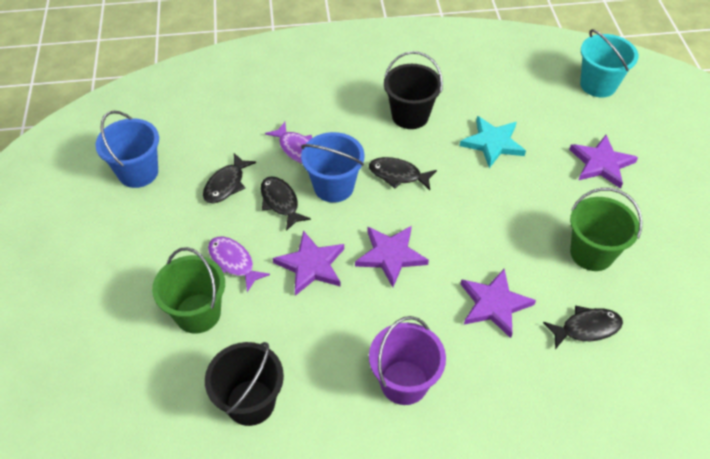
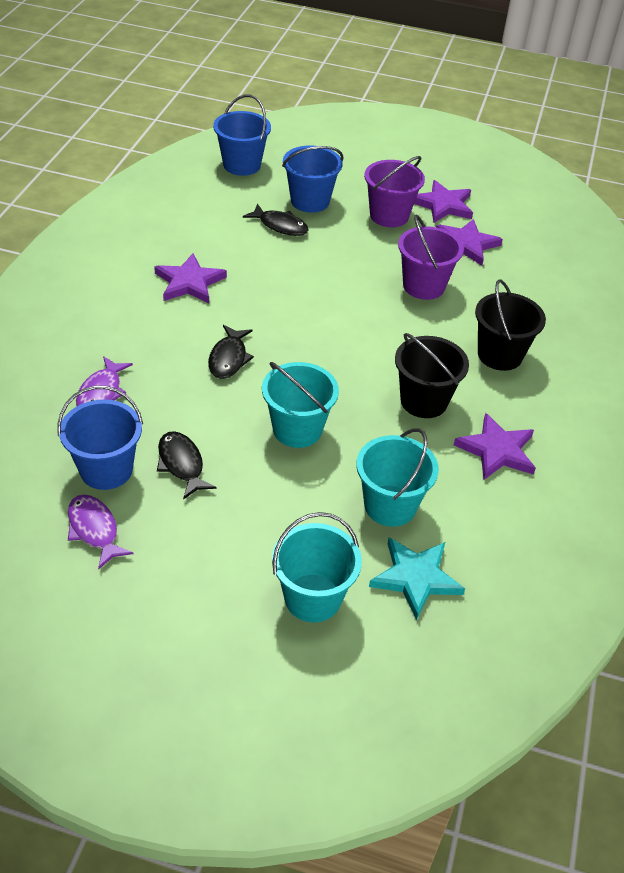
black fish: [203,153,256,203] [260,176,311,231] [369,157,437,190] [543,305,623,350] = 4 -> [157,431,217,500] [208,325,254,379] [243,204,309,236] = 3
blue bucket: [95,111,159,188] [301,132,365,203] = 2 -> [57,386,143,490] [213,95,271,176] [282,145,344,213] = 3
green bucket: [152,247,225,334] [570,188,643,271] = 2 -> none = 0
purple bucket: [369,316,446,405] = 1 -> [364,156,425,227] [398,215,464,300] = 2
turquoise bucket: [580,29,638,97] = 1 -> [262,362,339,448] [272,512,362,623] [356,428,439,527] = 3

